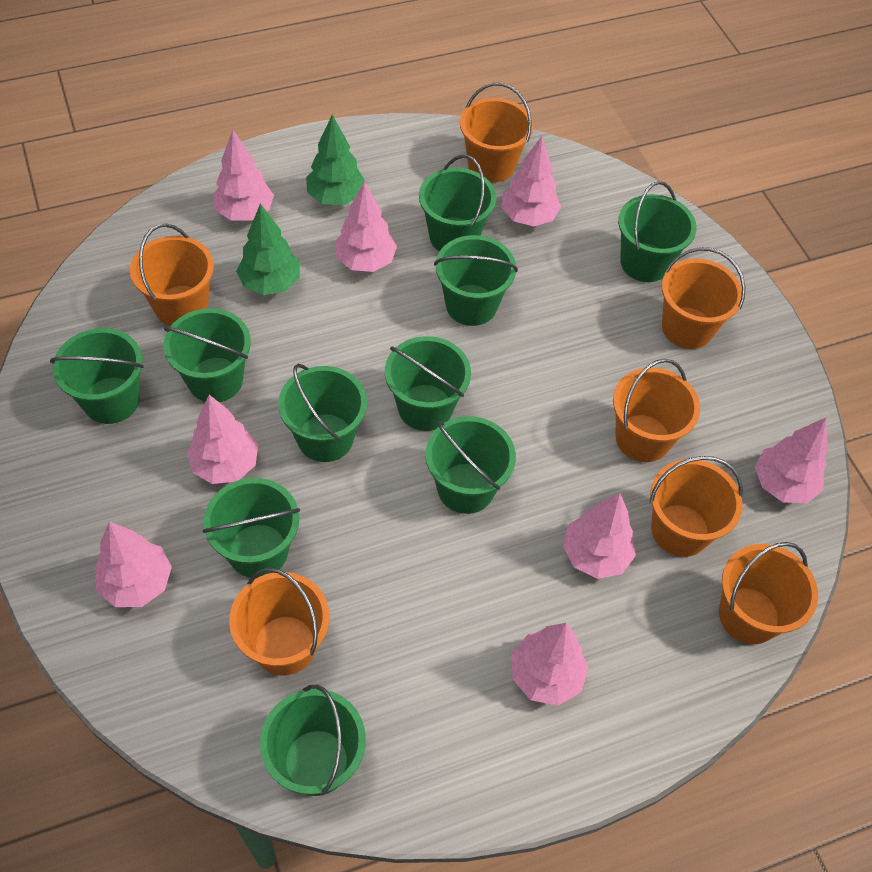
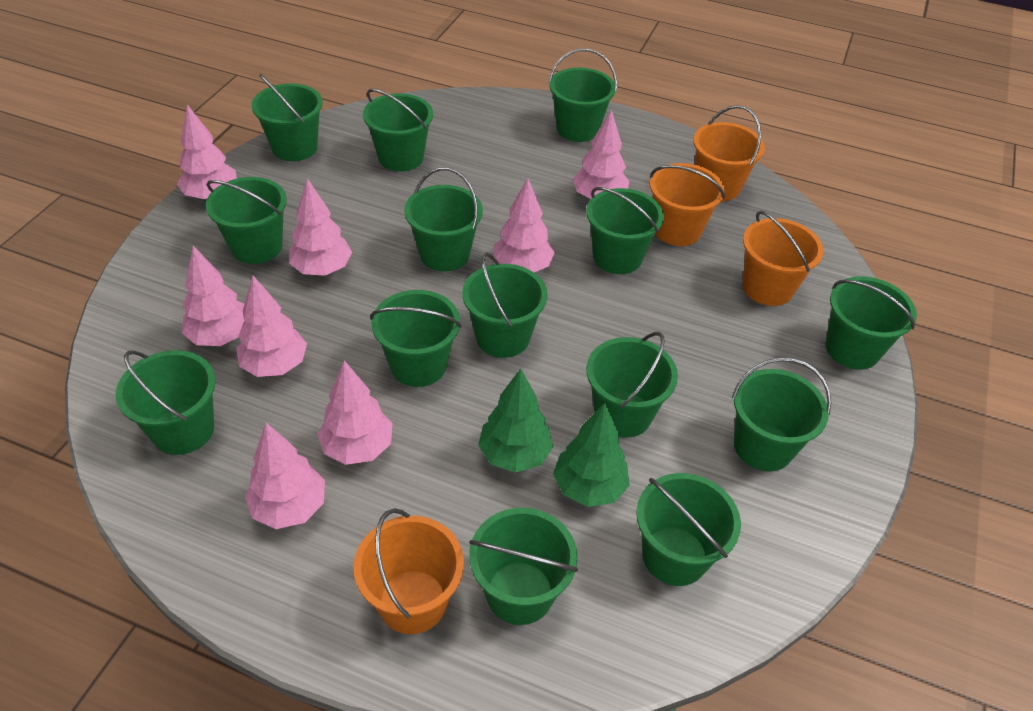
green bucket: [50,328,144,424] [164,308,251,402] [203,478,300,578] [260,685,366,796] [278,364,367,462] [385,336,471,431] [419,155,496,251] [425,416,516,514] [434,235,518,326] [618,181,696,282] = 10 -> [116,350,216,455] [206,177,287,264] [251,74,323,161] [363,89,433,172] [370,290,462,387] [404,168,483,271] [462,252,548,358] [469,508,578,625] [549,49,617,142] [586,187,664,274] [586,332,678,438] [636,473,741,586] [732,357,831,471] [825,276,917,370] = 14
orange bucket: [130,224,214,326] [229,568,329,676] [460,83,533,182] [613,359,700,462] [650,456,743,557] [662,247,745,349] [719,542,818,644] = 7 -> [353,508,464,634] [650,163,725,246] [693,105,765,201] [743,211,823,306] = 4

